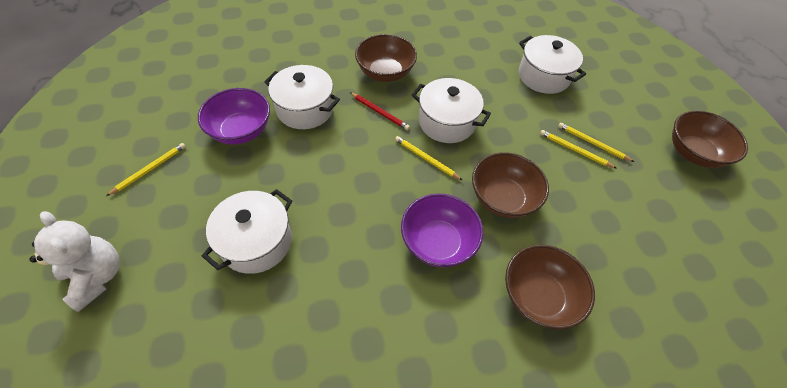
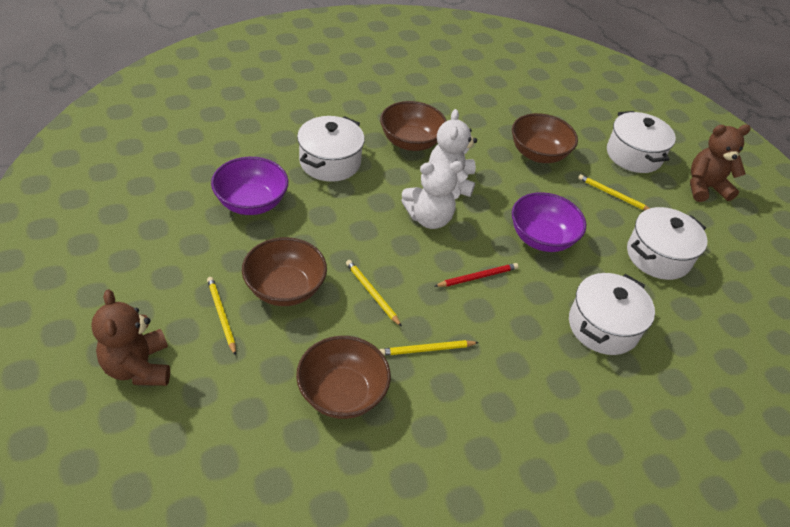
brown teddy bear: none = 0 -> [91,290,170,386] [690,124,751,202] = 2
white teddy bear: [29,211,120,312] = 1 -> [401,160,463,229] [429,109,477,197] = 2

